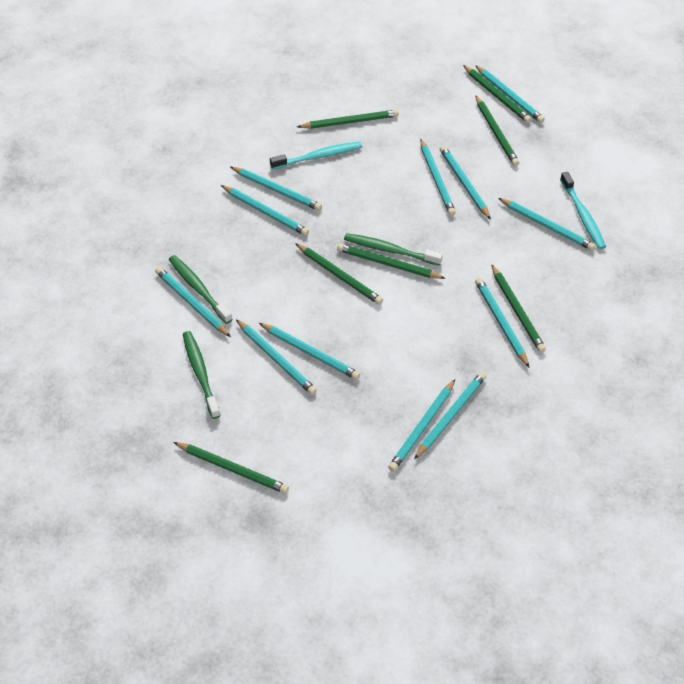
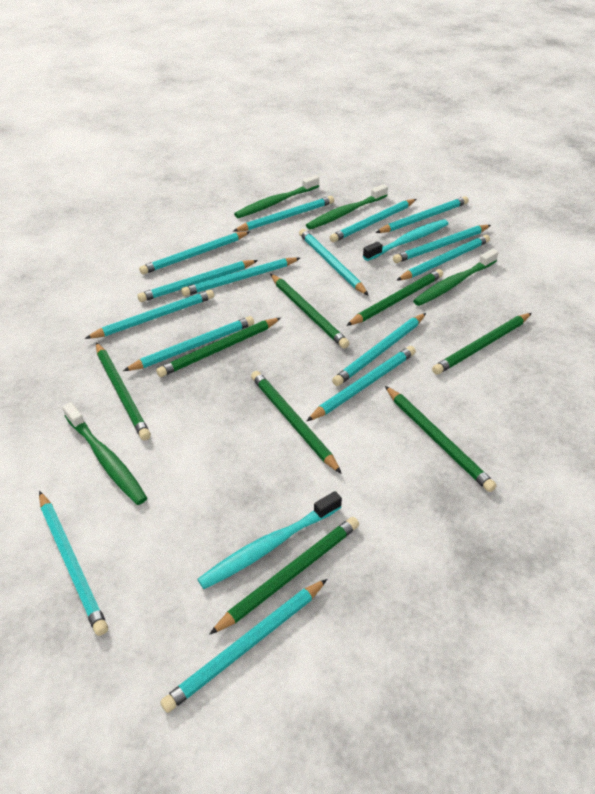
green pencil: [173,442,289,494] [295,243,383,305] [297,110,399,129] [337,243,446,279] [463,65,531,123] [475,95,520,166] [491,264,546,353] = 7 -> [96,342,151,441] [156,318,281,377] [209,517,359,635] [251,371,342,474] [270,274,350,349] [346,269,443,326] [385,386,497,492] [432,313,532,375] = 8
green toothbrush: [169,255,233,324] [183,331,221,419] [344,233,443,266] = 3 -> [62,402,147,505] [234,175,319,218] [306,184,388,230] [413,249,498,306] = 4
turquoise pencil: [155,267,231,337] [221,185,309,236] [231,167,322,211] [236,319,317,395] [259,323,360,380] [388,379,455,471] [414,372,486,459] [420,139,456,216] [440,145,491,220] [475,65,545,123] [475,278,529,367] [498,198,595,251] = 12 -> [39,491,108,636] [85,290,214,339] [123,316,254,371] [138,260,258,302] [139,231,250,275] [160,579,327,713] [181,257,300,296] [233,196,334,232] [299,229,369,296] [307,346,416,421] [330,199,416,242] [332,313,426,386] [376,196,468,233] [393,225,491,263] [396,234,490,281] = 15

